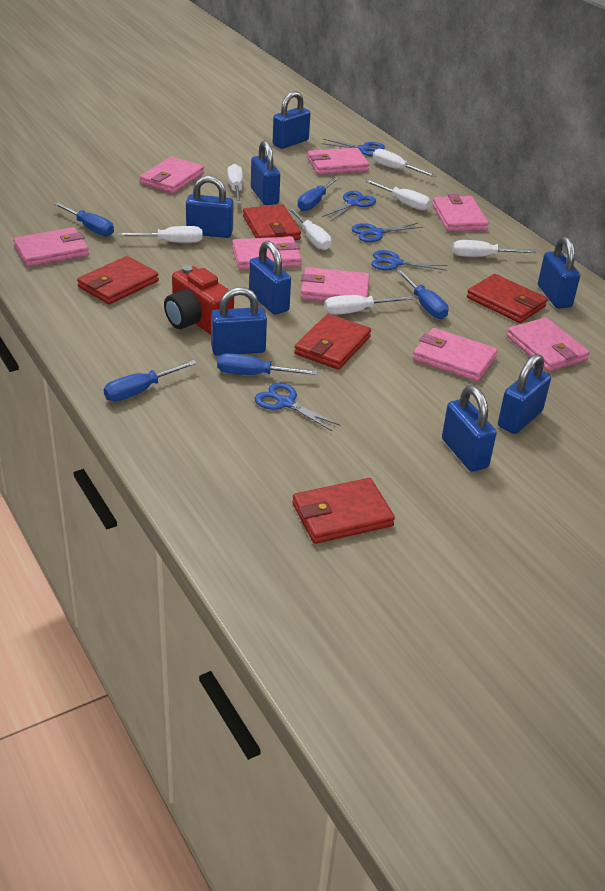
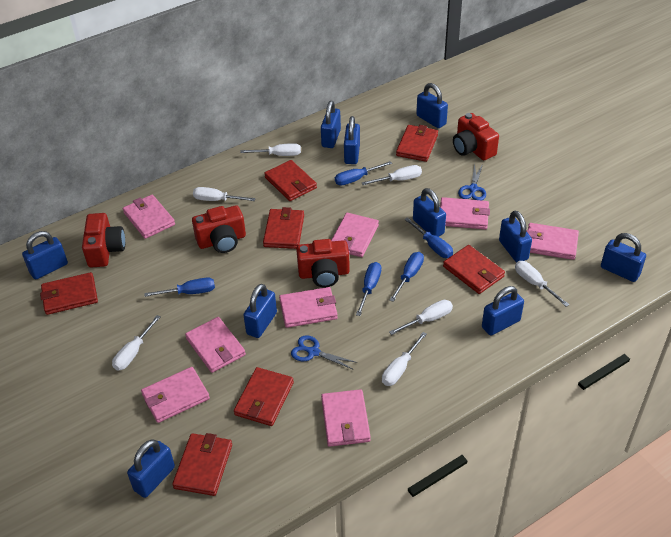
blue padlock: [186,176,233,238] [211,287,267,356] [249,241,291,315] [251,140,280,205] [273,91,310,149] [442,385,497,472] [498,354,551,434] [538,237,580,309] = 8 -> [22,231,68,279] [127,440,175,498] [243,284,277,338] [321,101,341,148] [344,116,360,164] [413,188,446,237] [416,83,448,128] [482,286,524,336] [499,211,532,263] [601,233,646,282] = 10
blue scissors: [255,382,341,431] [321,139,385,157] [322,191,376,221] [352,223,423,242] [371,250,448,271] = 5 -> [291,336,357,369] [458,164,486,200] = 2
red camera: [164,265,234,335] = 1 -> [82,213,125,268] [192,205,246,253] [296,239,350,288] [453,113,499,161] = 4
red wallet: [77,256,159,304] [243,204,301,240] [292,478,395,544] [294,314,371,370] [467,274,548,323] = 5 -> [40,272,98,315] [172,433,232,496] [234,367,294,426] [263,207,304,249] [264,160,317,201] [396,125,438,162] [443,245,505,294] = 7

